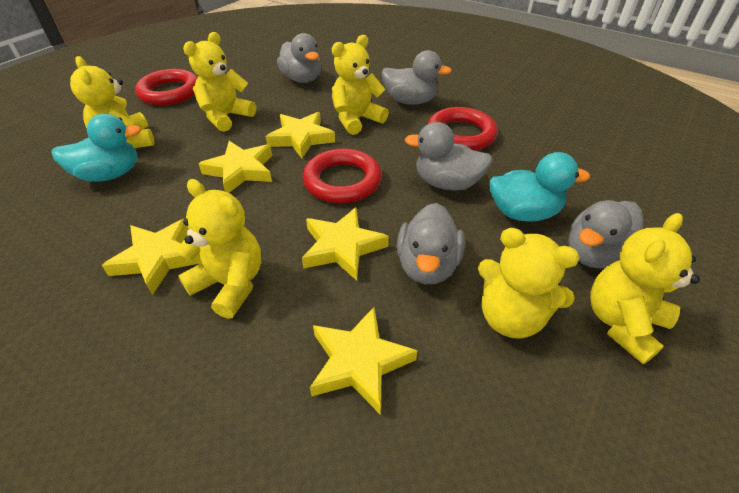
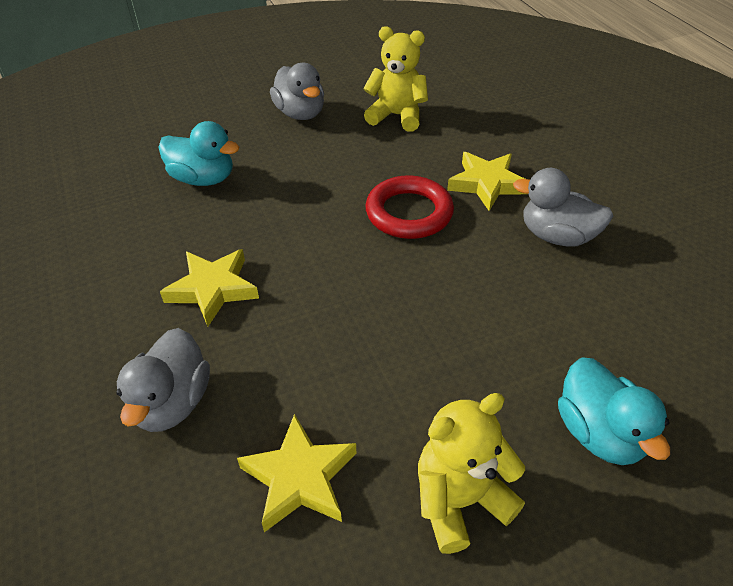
grey duck: [277,33,321,83] [382,50,452,105] [397,203,465,284] [405,122,493,191] [569,200,644,269] = 5 -> [117,328,210,432] [270,63,324,120] [513,168,613,247] = 3
red ring: [135,69,197,105] [303,149,382,204] [428,107,497,151] = 3 -> [366,175,454,239] = 1
yellow star: [102,218,202,295] [198,141,272,193] [265,112,335,158] [302,207,389,281] [310,307,418,414] = 5 -> [160,249,259,327] [237,414,356,532] [447,152,525,211] = 3
yellow teddy bear: [70,56,154,148] [177,179,261,319] [183,32,256,132] [332,35,389,135] [478,228,580,339] [590,213,700,364] = 6 -> [363,26,428,131] [418,393,525,554] = 2

